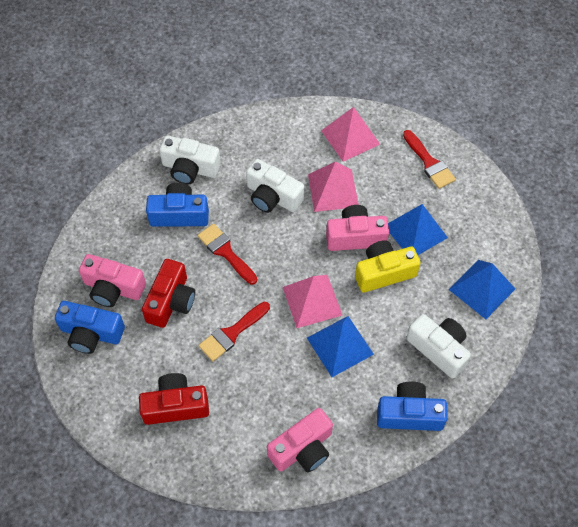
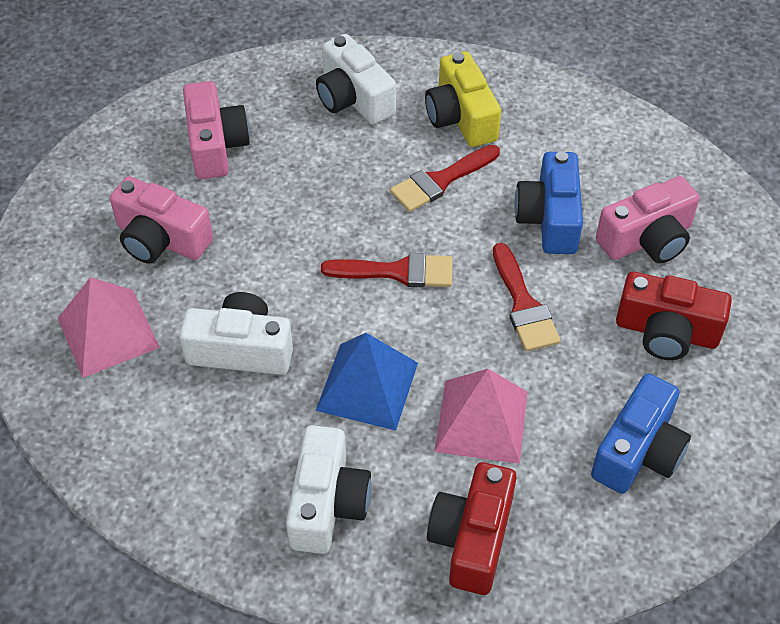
blue camera: [55,301,125,354] [146,182,209,227] [377,382,448,431] = 3 -> [514,151,583,254] [591,373,691,494] = 2
blue pyramid: [307,316,374,377] [388,204,448,255] [449,260,515,319] = 3 -> [315,333,418,431] = 1
pink pyramid: [283,275,342,328] [308,161,359,212] [321,107,380,162] = 3 -> [58,277,160,378] [434,369,528,464] = 2

